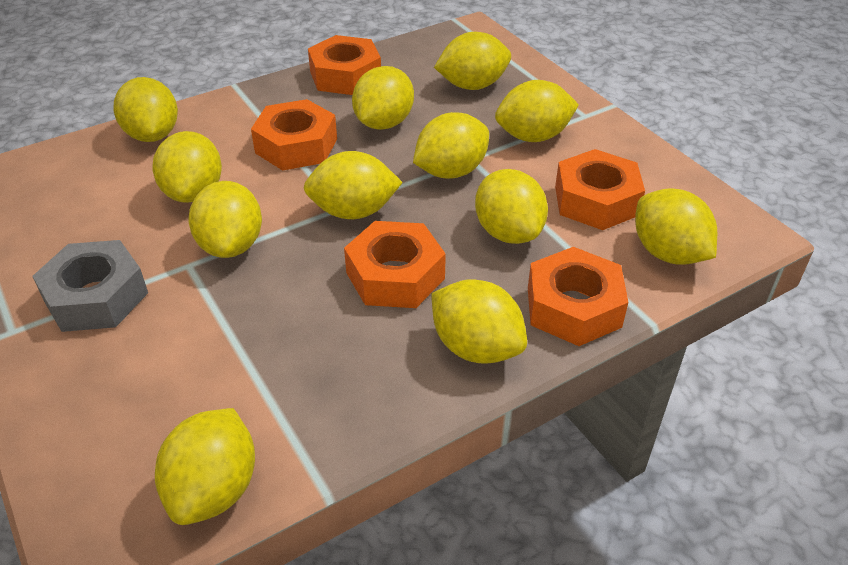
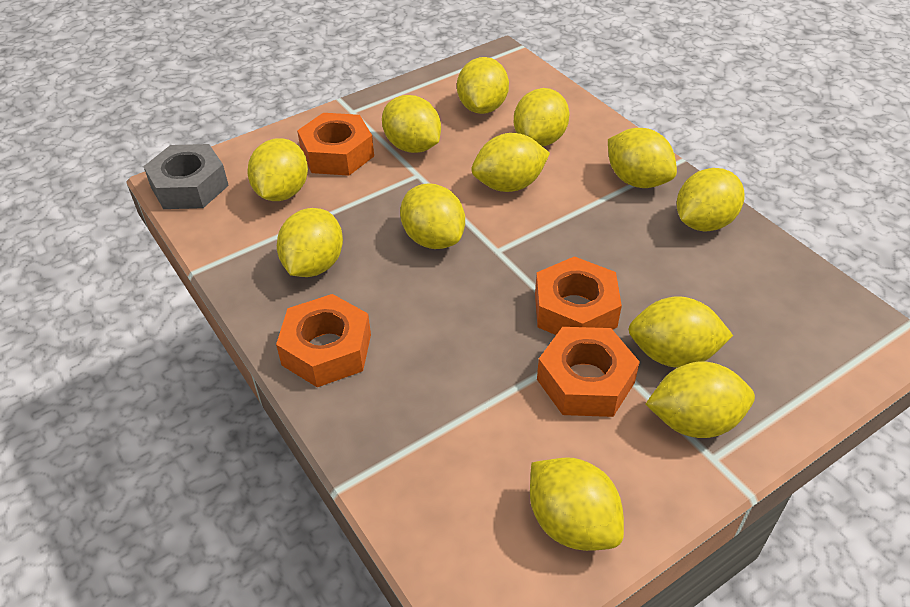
orange nut: [251,99,337,171] [308,35,381,95] [344,221,446,308] [528,247,628,346] [555,149,645,230] = 5 -> [276,294,371,387] [297,113,374,176] [535,256,622,335] [537,327,640,417] = 4

